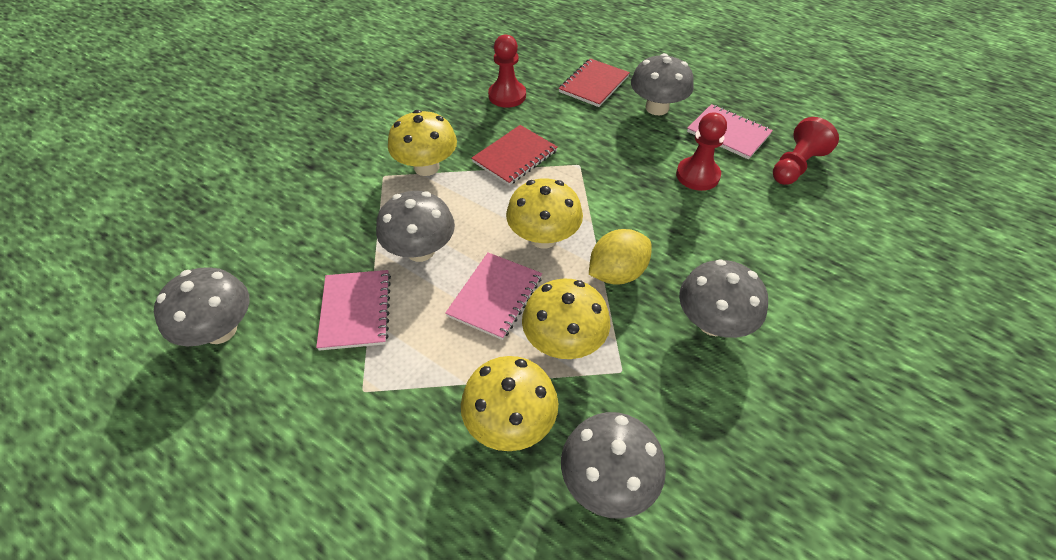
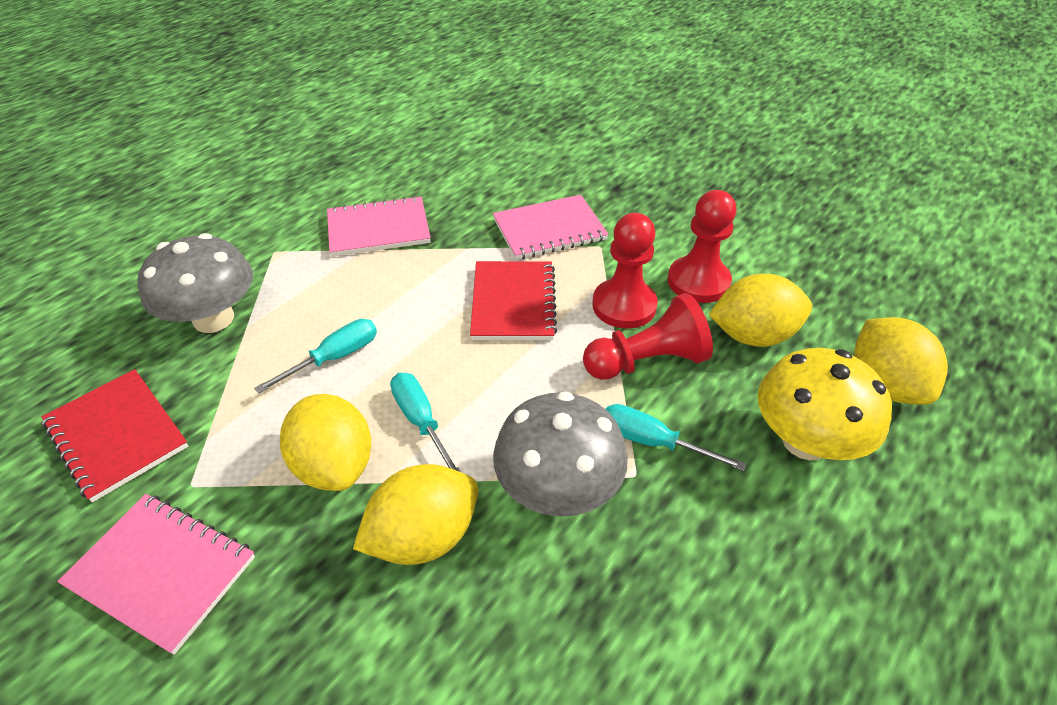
grey mushroom: [154,267,250,346] [376,191,455,262] [561,412,666,519] [631,53,694,115] [679,259,768,338] = 5 -> [137,233,253,333] [493,391,628,517] = 2
turquoise screwdriver: none = 0 -> [254,319,377,394] [390,373,460,472] [606,404,746,471] = 3
yellow lemon: [589,229,652,285] = 1 -> [280,394,371,491] [353,464,478,565] [709,274,812,347] [854,317,948,405] = 4
yellow mushroom: [388,110,457,176] [461,356,558,451] [506,178,583,249] [522,279,610,359] = 4 -> [757,348,892,460] = 1

